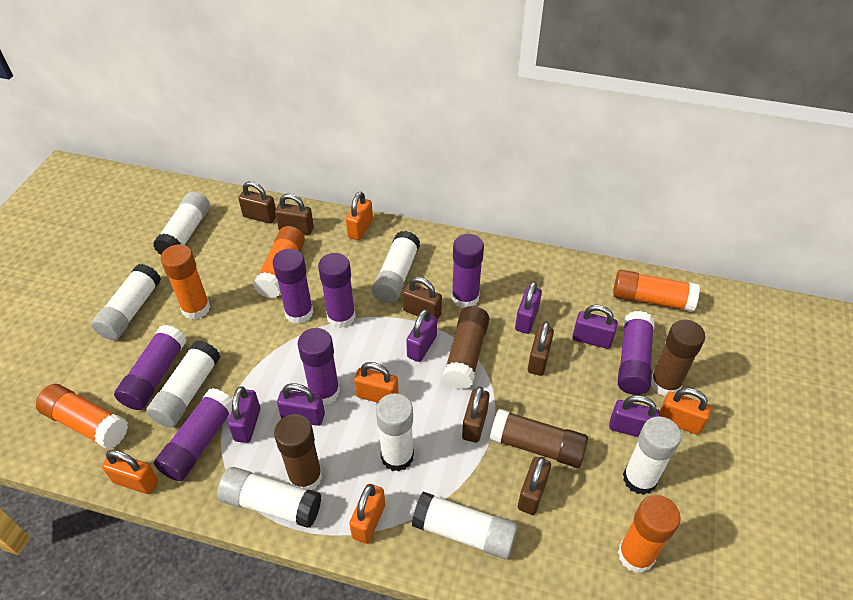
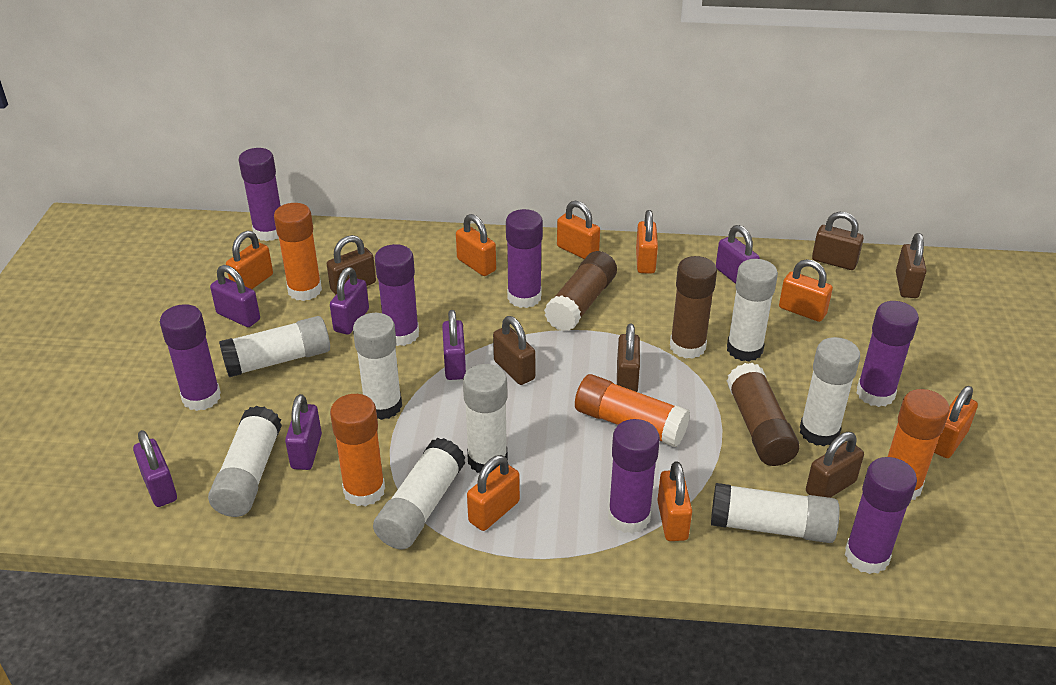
brown glue stick: [274,414,322,490] [443,306,489,389] [490,409,588,468] [651,320,705,396] = 4 -> [544,251,617,332] [670,256,717,359] [727,363,799,466] = 3
orange glue stick: [36,384,128,449] [160,244,210,320] [253,226,305,298] [613,270,700,312] [618,495,681,573] = 5 -> [274,203,322,301] [330,394,385,507] [575,374,690,447] [888,389,950,500] = 4
orange padlock: [102,449,158,494] [346,192,373,240] [349,484,385,544] [354,362,399,403] [660,388,711,435] = 5 -> [226,231,273,289] [456,214,496,276] [467,455,520,531] [557,201,600,259] [636,210,658,274] [657,461,692,541] [779,259,833,322] [934,386,978,458] = 8

